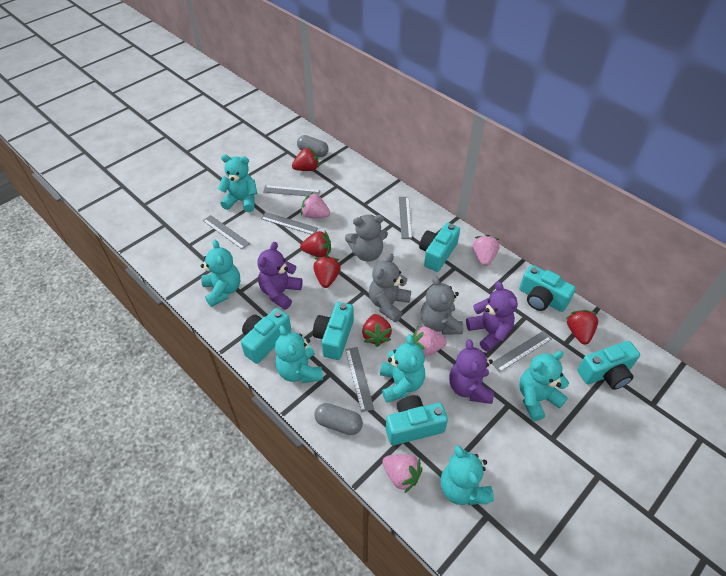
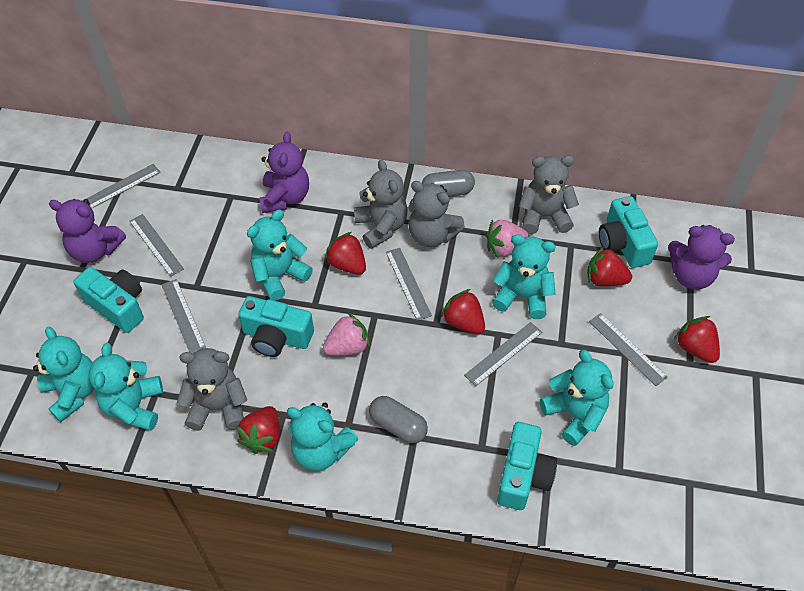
grey teddy bear: [345,215,388,262] [369,253,411,322] [421,276,463,335] = 3 -> [177,348,247,431] [354,159,408,249] [408,181,465,247] [519,156,579,234] = 4
pink strawberry: [301,192,330,218] [382,454,422,493] [412,326,447,357] [473,235,500,266] = 4 -> [323,313,370,356] [486,219,529,258] = 2
turquoise camera: [241,308,291,364] [313,302,354,360] [386,395,448,445] [419,223,460,272] [519,265,576,312] [577,341,640,390] = 6 -> [73,267,144,333] [238,296,314,357] [497,422,557,510] [599,196,658,268] = 4

